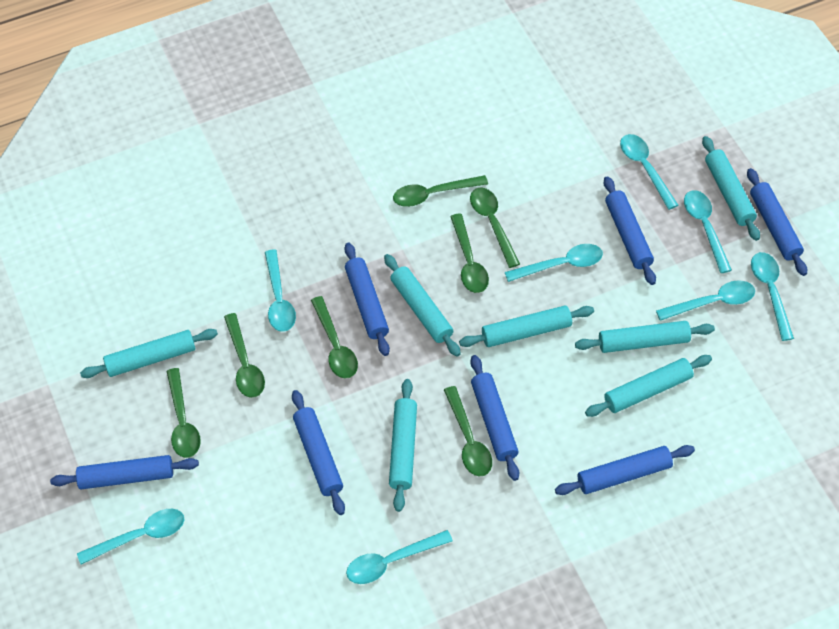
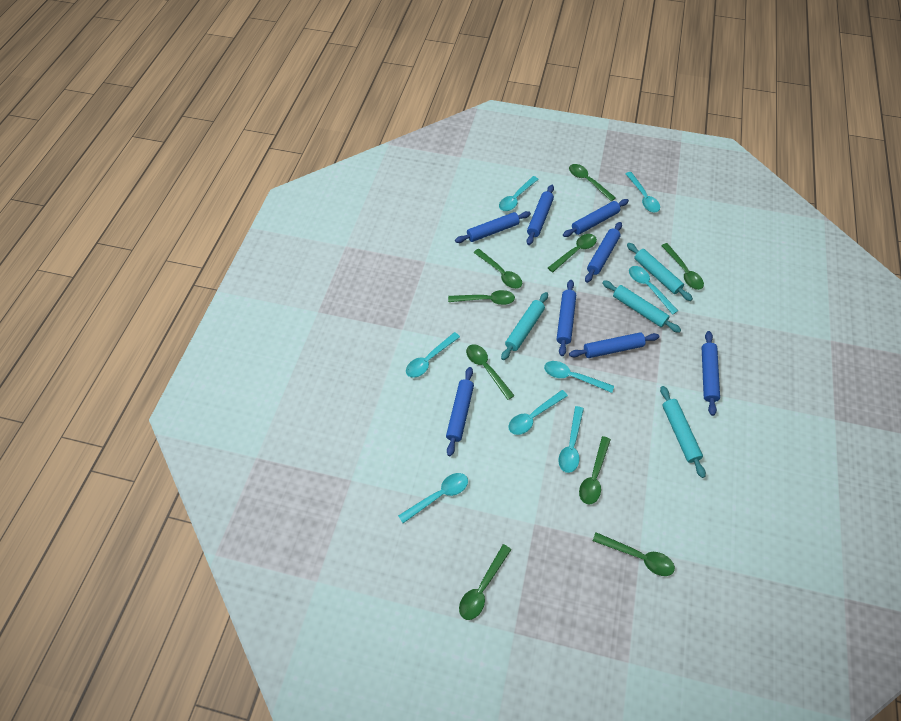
blue rolling pin: [50,455,199,489] [292,390,345,515] [344,242,390,356] [470,355,519,481] [555,445,695,495] [604,176,656,285] [747,168,807,276] = 7 -> [446,367,474,456] [455,211,531,243] [527,185,554,245] [557,280,576,356] [563,199,629,237] [569,332,659,358] [585,222,622,283] [702,331,720,416] = 8
green spoon: [166,368,201,458] [224,313,265,398] [311,296,358,379] [393,175,488,207] [444,386,492,476] [450,214,489,293] [470,187,520,268] = 7 -> [448,290,515,305] [459,544,511,620] [466,344,515,400] [474,249,522,289] [548,234,597,272] [569,164,616,201] [579,436,611,505] [593,532,675,576] [661,243,704,290] = 9
turquoise rolling pin: [80,329,218,378] [384,254,461,357] [389,379,417,512] [459,306,594,347] [575,321,715,353] [585,355,712,417] [702,136,760,241] = 7 -> [501,292,548,360] [602,280,681,333] [627,243,693,301] [660,386,706,478] = 4

